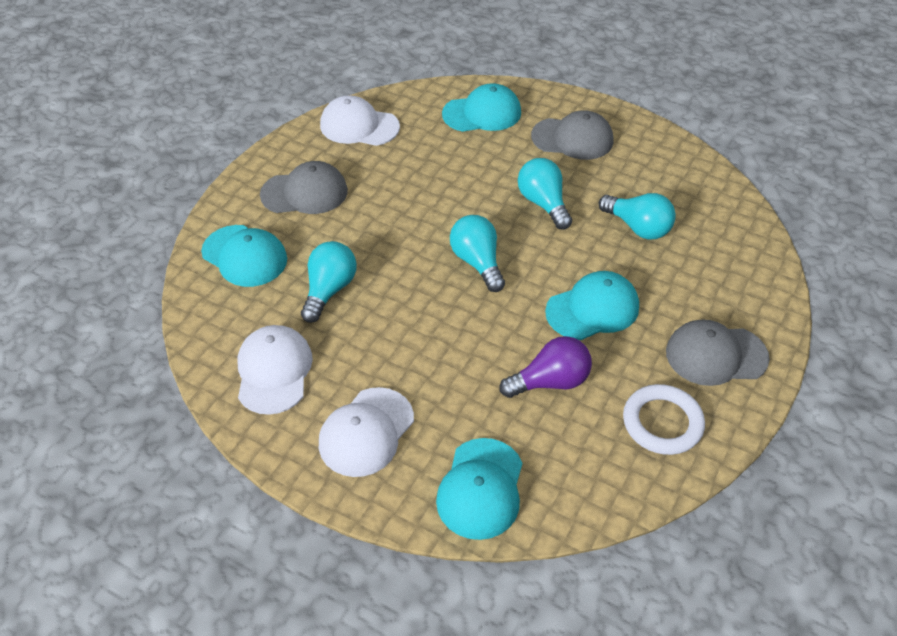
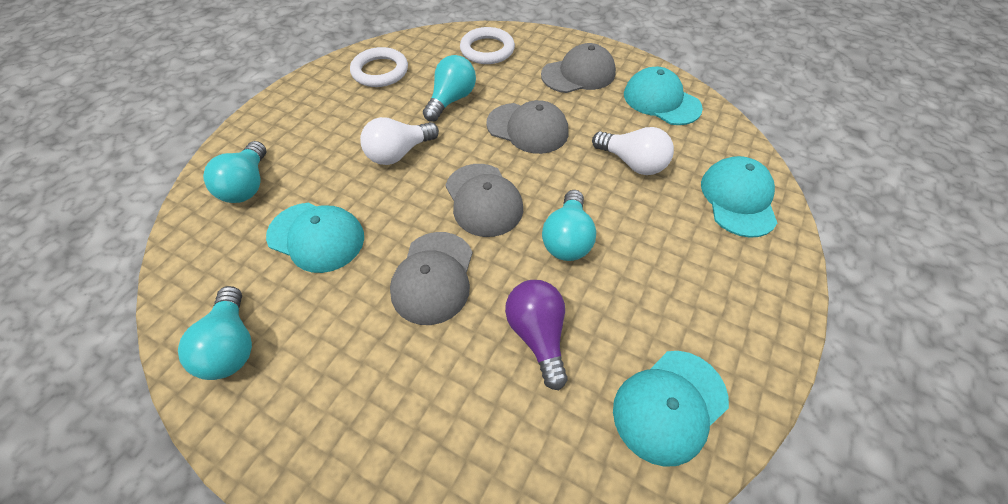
grey cap: [260,161,348,214] [531,110,613,160] [666,320,770,386] = 3 -> [390,232,473,325] [445,164,523,237] [486,100,569,154] [541,43,616,93] = 4
white cap: [237,325,313,415] [319,387,414,477] [320,95,400,146] = 3 -> none = 0
white light bulb: none = 0 -> [360,117,439,165] [592,127,674,175] = 2
white ring: [623,384,705,455] = 1 -> [350,47,408,87] [460,27,515,64] = 2

